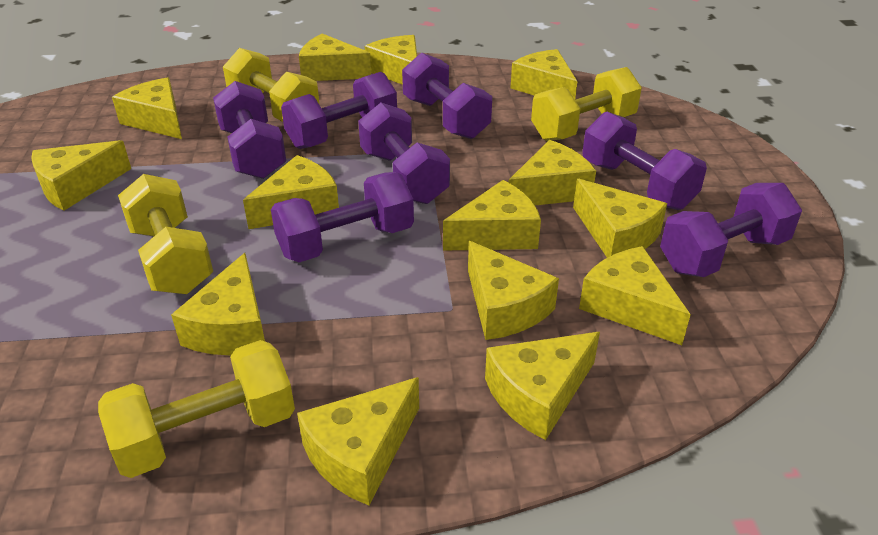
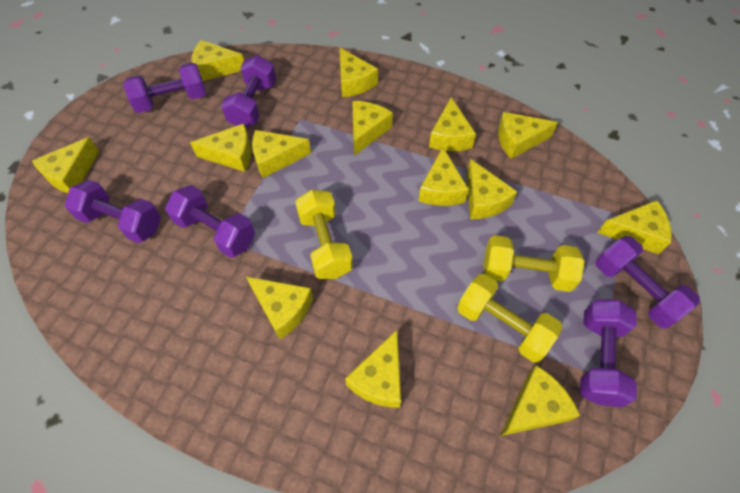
purple dumbbell: [213,81,286,179] [271,172,414,262] [281,72,397,149] [358,103,450,204] [402,53,492,139] [582,112,707,210] [660,183,802,277] = 7 -> [65,180,161,243] [123,63,206,113] [165,185,255,258] [221,55,276,127] [580,300,637,407] [596,236,700,329] = 6
yellow dumbbell: [98,340,295,478] [118,174,213,294] [223,48,320,122] [531,67,642,141] = 4 -> [295,190,353,279] [457,274,563,362] [483,235,584,292] = 3

